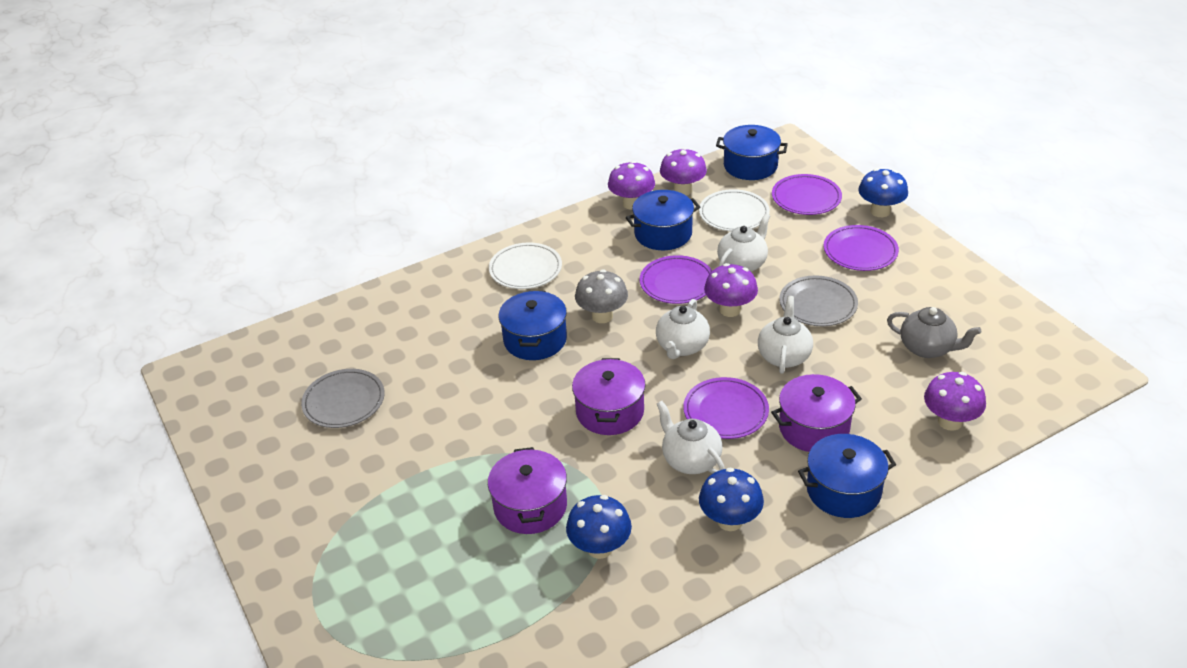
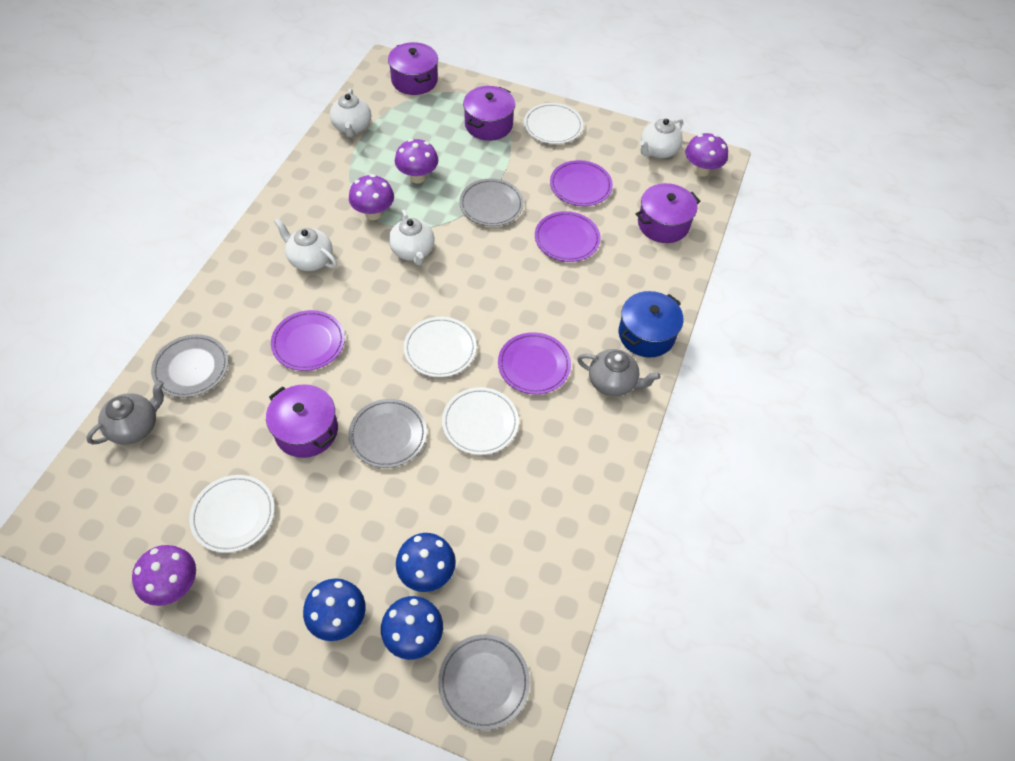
blue pot: [499,291,567,360] [626,190,700,250] [716,125,788,180] [798,434,896,518] = 4 -> [619,291,683,358] = 1
grey mushroom: [575,269,628,323] = 1 -> none = 0
grey plate: [301,369,385,428] [779,275,858,326] = 2 -> [151,334,229,398] [348,399,427,468] [438,634,530,730] [459,178,524,226] = 4
grey teapot: [887,307,981,358] = 1 -> [86,380,164,445] [577,349,660,397] = 2
purple pot: [488,447,567,534] [572,358,646,435] [771,374,862,452] = 3 -> [266,384,338,458] [388,42,438,95] [463,86,515,141] [636,183,700,243] = 4
white plate: [489,242,562,289] [699,189,770,231] = 2 -> [189,475,275,553] [404,317,477,377] [442,387,519,455] [524,103,583,144] = 4

